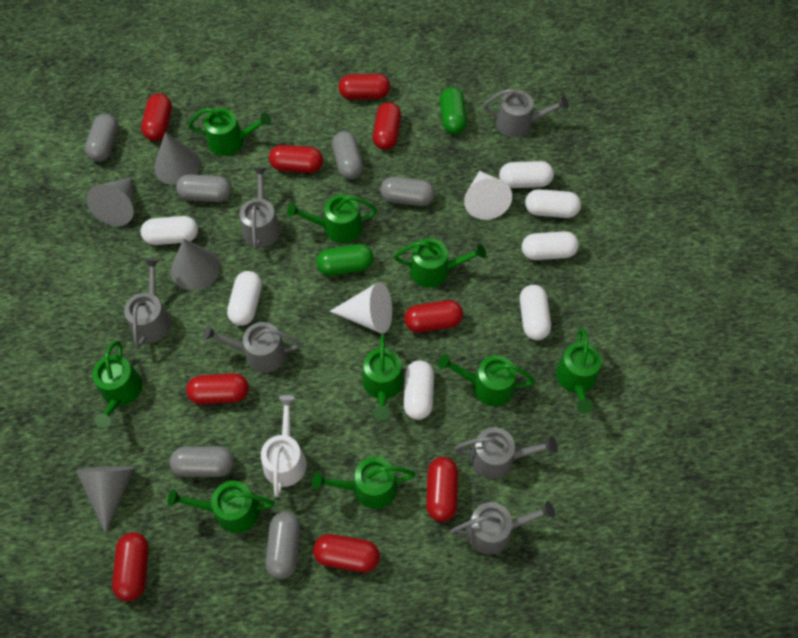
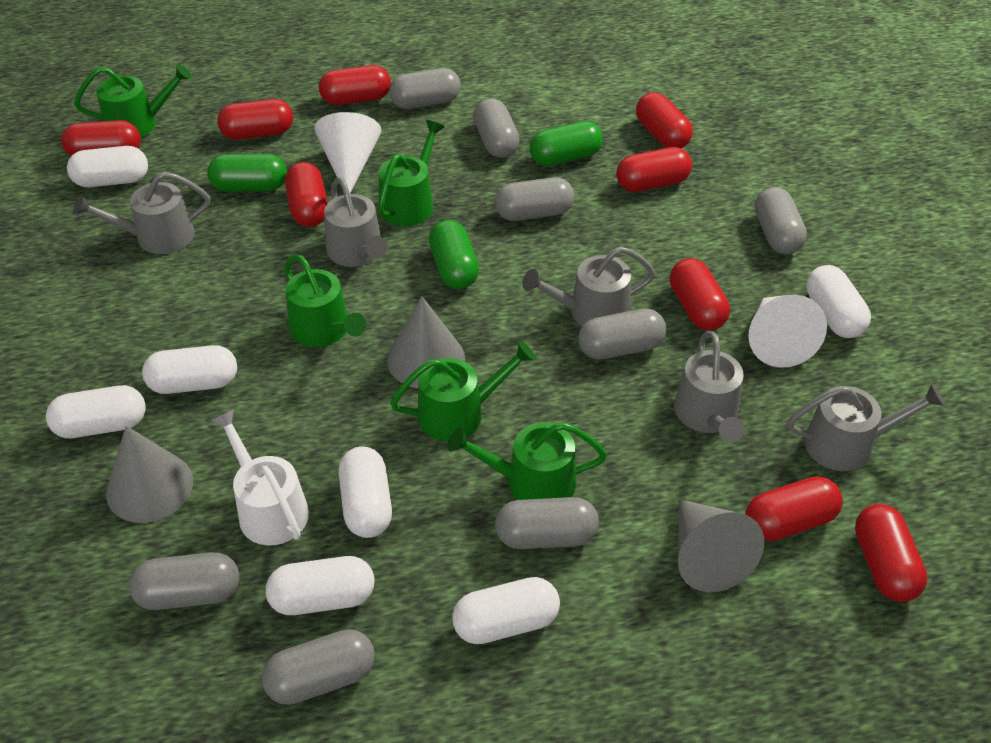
green capsule: [316,244,374,276] [440,87,467,134] = 2 -> [207,153,287,192] [429,220,479,289] [530,121,603,166] = 3
green watering can: [92,341,142,428] [167,481,275,533] [188,107,271,156] [287,195,377,243] [312,457,416,509] [362,334,404,420] [394,238,486,288] [438,354,535,406] [556,328,602,414] = 9 -> [74,64,192,138] [284,254,366,347] [378,120,445,226] [390,341,536,441] [447,422,607,500] = 5
grey capsule: [85,114,119,162] [169,446,234,477] [176,174,232,202] [266,511,301,579] [332,131,363,179] [380,177,435,206] = 6 -> [129,552,239,610] [262,629,375,705] [389,68,461,109] [473,98,519,158] [495,177,574,221] [495,497,599,549] [578,309,666,360] [755,187,807,254] = 8
grey cone: [76,466,135,534] [86,177,134,226] [154,132,201,185] [171,239,220,290] = 4 -> [106,426,193,523] [387,296,465,388] [678,499,764,592] = 3
grey watering can: [124,258,172,348] [203,322,301,373] [240,167,281,250] [450,501,555,555] [454,427,558,479] [483,89,569,137] = 6 -> [73,171,210,254] [324,177,387,267] [522,247,655,326] [674,331,745,442] [787,384,945,471] = 5

